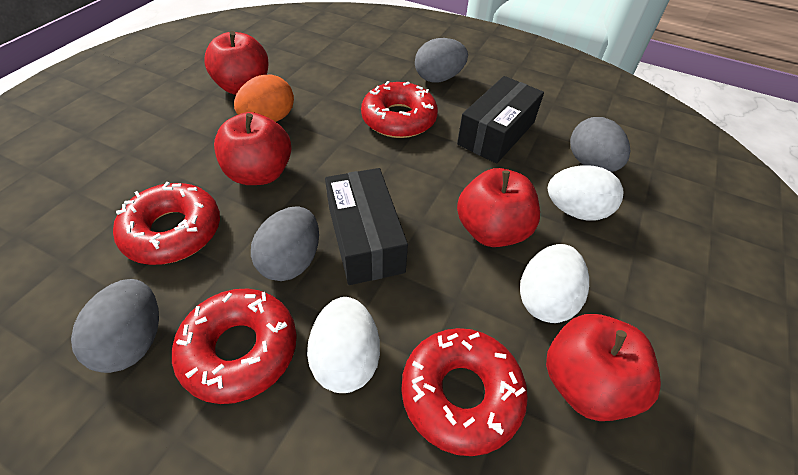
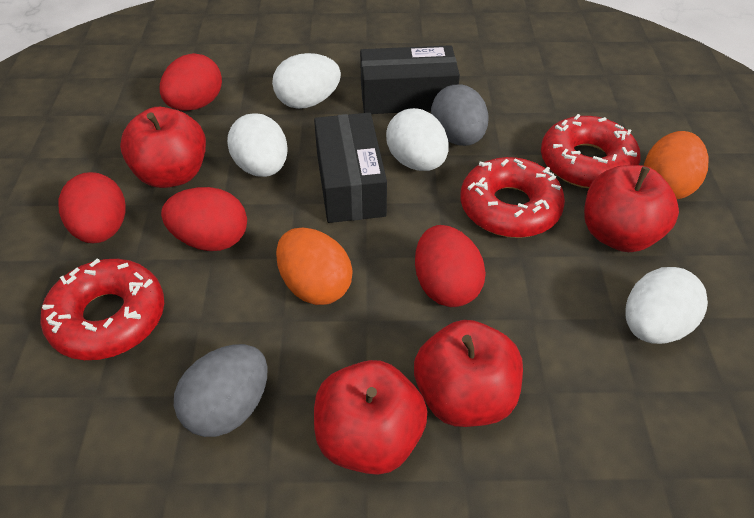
grey egg: [71,279,159,373] [251,206,319,281] [415,38,468,83] [570,117,630,172] = 4 -> [174,344,268,437] [431,85,488,146] = 2
orange egg: [234,75,294,122] = 1 -> [276,228,353,305] [644,131,709,199] = 2
red donut: [113,182,220,265] [172,289,297,404] [361,81,438,138] [401,328,528,456] = 4 -> [40,259,164,360] [461,157,565,238] [541,114,641,188] = 3
red egg: none = 0 -> [59,172,126,243] [160,53,222,111] [161,187,247,251] [415,225,486,307] = 4
white egg: [307,297,380,393] [520,244,589,323] [548,165,623,221] = 3 -> [227,113,288,177] [272,53,341,109] [386,108,449,171] [625,267,708,344] = 4

